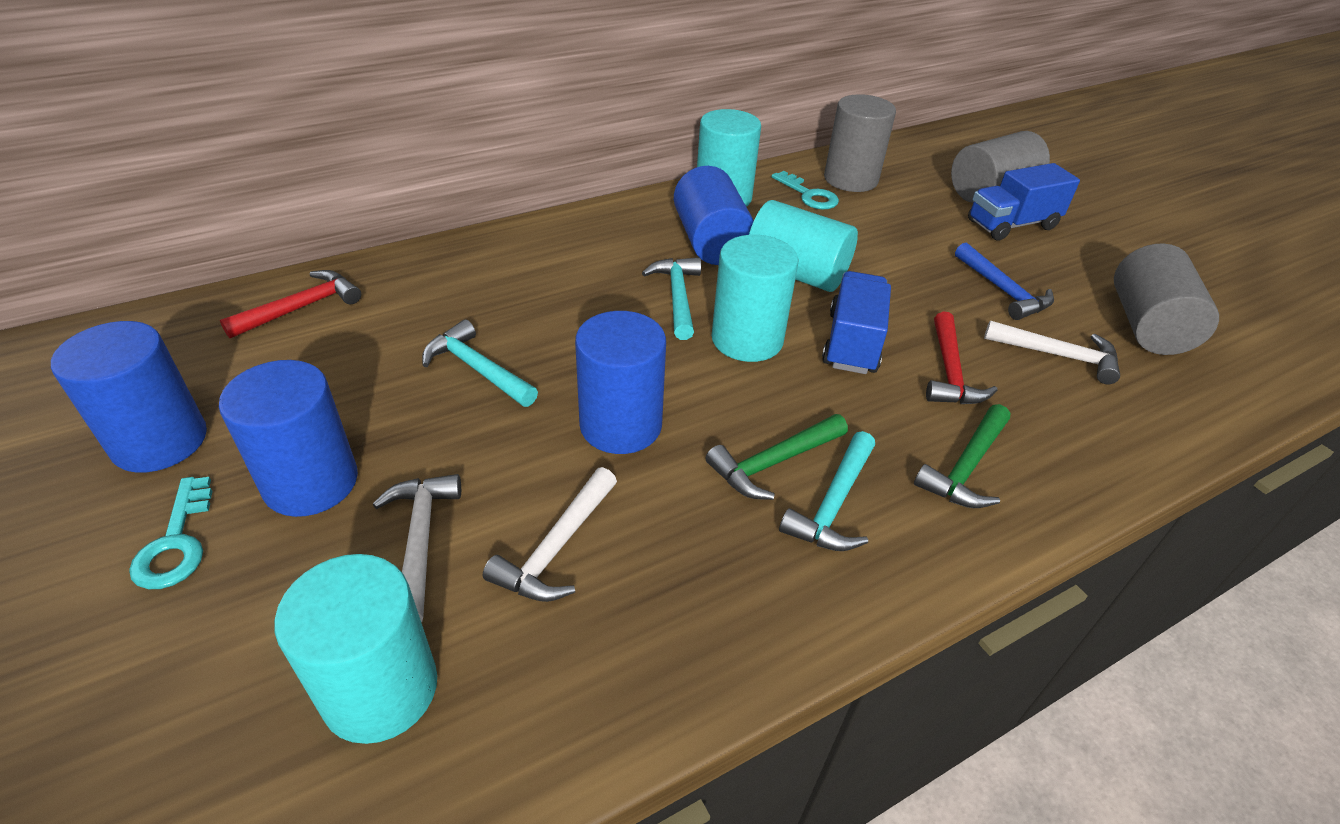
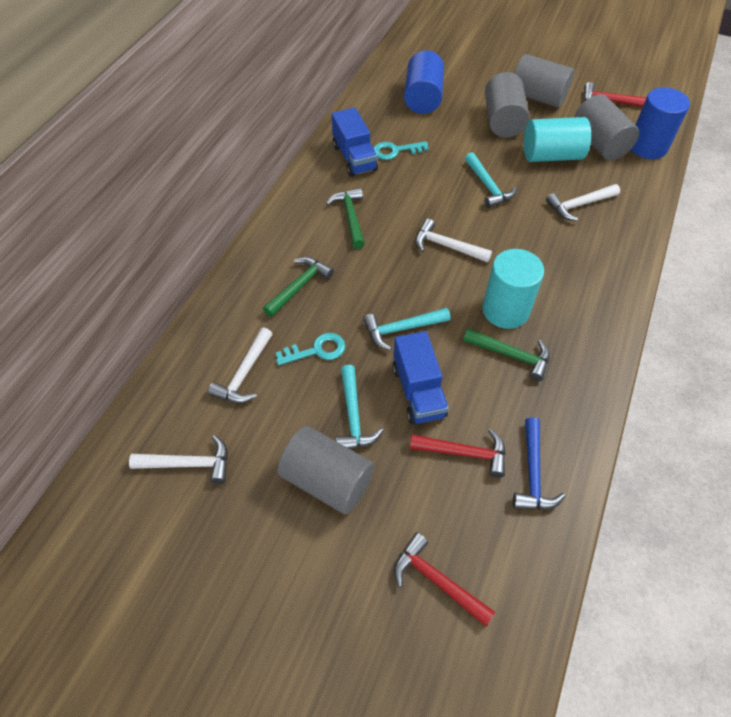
blue cylinder: [51,321,207,473] [219,360,358,517] [575,311,666,454] [674,166,754,265] = 4 -> [404,50,444,114] [631,87,690,159] = 2
green hammer: [706,414,848,500] [914,404,1010,508] = 2 -> [263,257,334,317] [326,188,365,249] [463,328,550,382] = 3
grey cylinder: [824,94,896,192] [951,131,1050,203] [1114,243,1219,355] = 3 -> [278,426,374,515] [485,72,529,137] [514,54,574,108] [574,94,639,160] = 4
red hammer: [220,270,361,338] [926,312,998,404] = 2 -> [394,533,495,626] [410,429,506,478] [584,82,647,107] = 3
turquoise cylinder: [274,554,437,744] [697,109,761,207] [712,235,798,362] [749,200,858,292] = 4 -> [483,249,544,329] [524,117,591,162] = 2
white hammer: [372,474,461,622] [483,467,617,602] [984,321,1120,384] = 3 -> [129,435,228,484] [208,327,272,403] [415,219,492,263] [546,184,620,221] = 4

